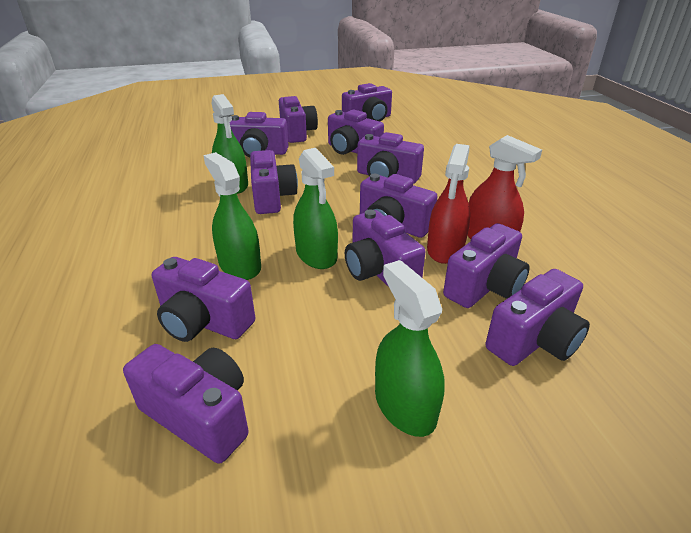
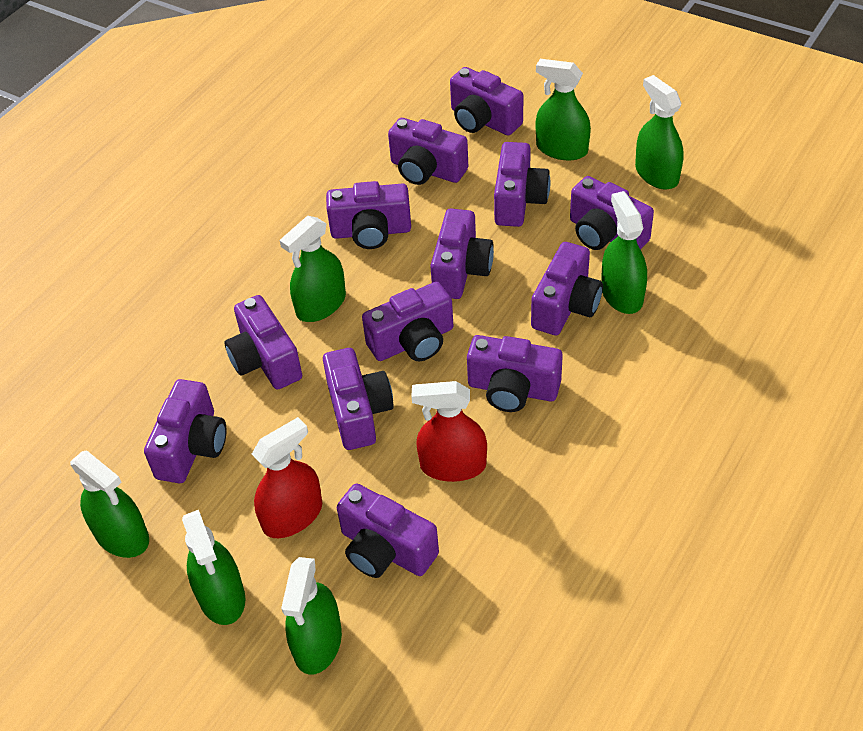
green spray bottle: [203,152,261,280] [211,94,248,194] [293,148,338,269] [375,260,445,437] = 4 -> [70,450,149,558] [182,510,245,625] [280,216,346,322] [281,557,342,675] [536,59,591,160] [601,191,647,314] [635,75,684,190] = 7
purple camera: [123,344,249,464] [152,257,255,342] [229,112,289,157] [250,150,298,214] [279,96,318,143] [328,110,384,155] [342,83,392,122] [345,210,426,287] [357,132,424,184] [360,174,438,238] [443,223,530,308] [486,269,590,366] = 12 -> [144,379,227,483] [225,295,302,390] [323,348,394,450] [326,181,411,249] [337,484,439,578] [362,282,454,361] [388,118,468,185] [430,209,494,299] [450,67,523,135] [467,335,563,412] [494,142,550,227] [531,242,603,336] [570,176,654,250] = 13

